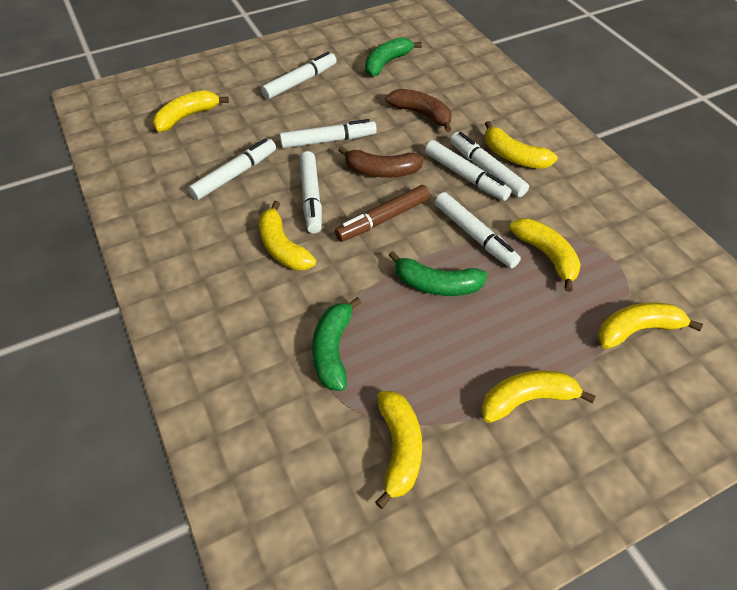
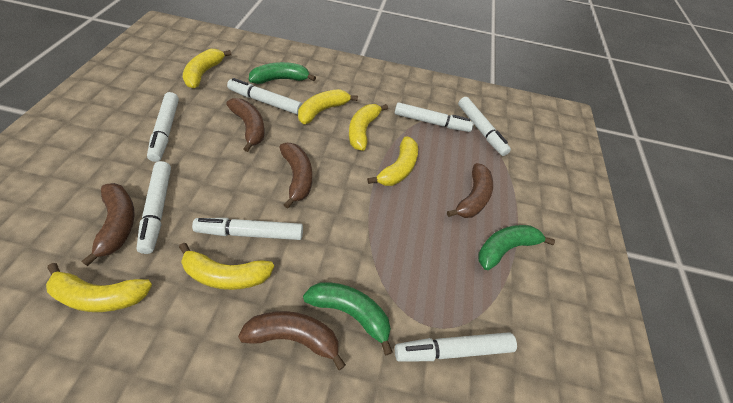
brown banana: [338,146,424,178] [385,89,452,132] = 2 -> [81,183,134,266] [226,98,265,152] [238,311,346,370] [279,143,312,208] [447,163,493,218] = 5
brown marker: [335,185,430,242] = 1 -> none = 0
yellow banana: [153,90,229,132] [259,201,316,270] [375,391,422,509] [481,370,596,423] [485,121,558,169] [509,218,581,292] [598,302,703,349] = 7 -> [46,263,152,312] [179,243,274,290] [183,49,232,88] [298,89,358,124] [349,104,388,151] [367,136,418,186] = 6

